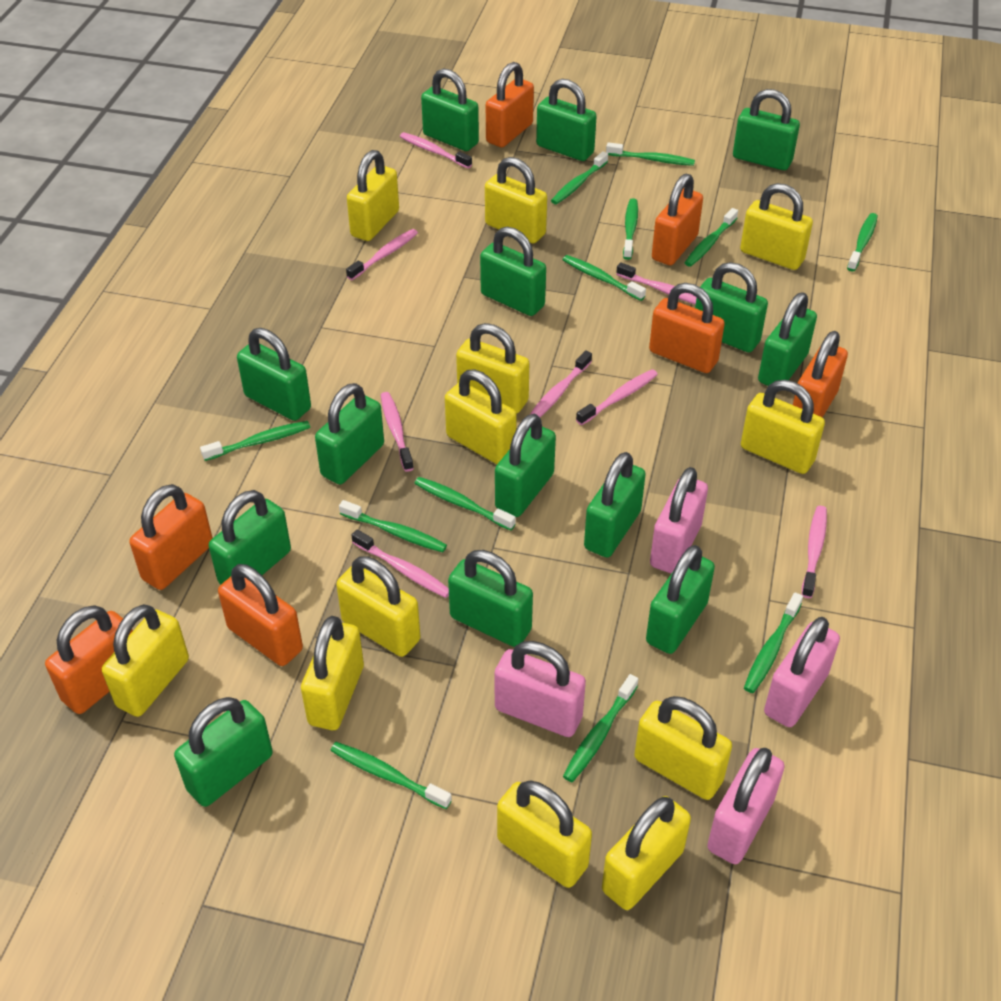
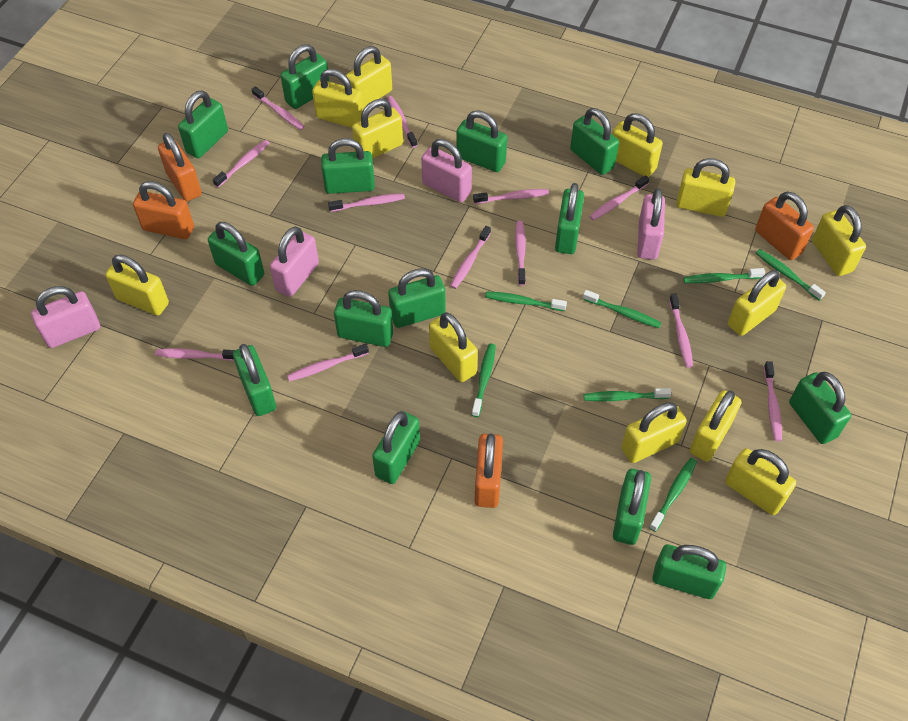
green toothbrush: [200,421,310,461] [330,742,452,809] [339,500,447,552] [414,477,516,531] [551,151,608,204] [562,255,646,301] [563,674,638,782] [606,142,695,166] [623,198,638,260] [685,208,738,267] [744,592,803,693] [847,213,878,271] = 12 -> [472,343,496,417] [485,291,567,311] [583,290,661,328] [584,388,671,401] [649,458,697,532] [683,268,765,283] [756,249,826,301] = 7
orange padlock: [45,605,133,714] [129,484,213,590] [218,564,303,666] [486,62,534,147] [649,283,725,373] [652,174,703,265] [793,331,848,418] = 7 -> [133,181,194,239] [158,133,202,201] [475,434,503,508] [755,192,814,260] = 4
pink toothbrush: [346,229,418,280] [351,529,449,598] [381,392,414,472] [400,132,472,169] [530,350,592,417] [576,369,658,425] [616,262,697,305] [802,506,827,598] = 8 -> [155,348,235,361] [213,140,269,187] [252,86,304,130] [287,344,369,381] [328,193,405,212] [387,96,418,148] [450,226,491,289] [473,189,549,204] [515,221,526,286] [589,175,649,221] [669,294,693,368] [764,361,782,441] = 12

